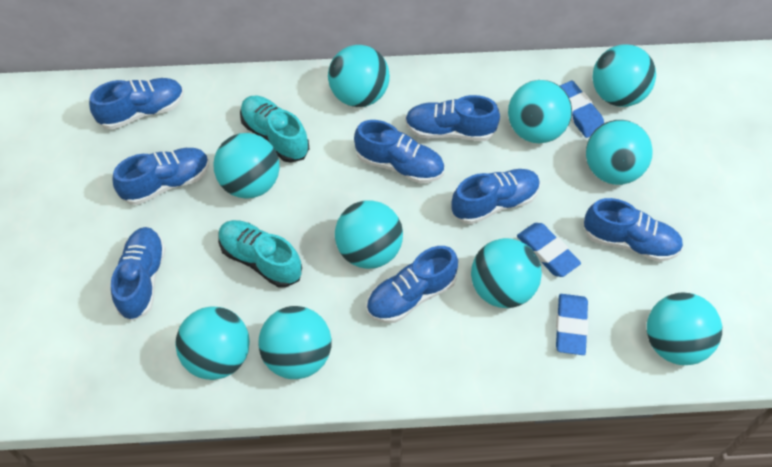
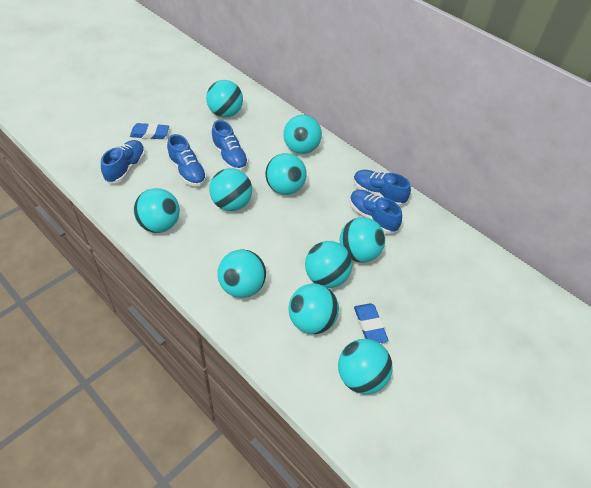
blue eraser: [517,223,581,277] [556,294,588,355] [560,80,604,138] = 3 -> [130,123,169,139] [354,303,388,343] = 2
blue shoe: [89,78,184,130] [111,227,166,321] [112,148,209,205] [354,120,444,183] [366,246,458,323] [405,95,500,141] [451,169,540,224] [583,198,683,262] = 8 -> [101,140,145,184] [167,134,207,187] [211,120,249,171] [350,190,402,234] [353,170,411,206] = 5
turquoise shoe: [218,220,302,287] [240,96,309,163] = 2 -> none = 0

